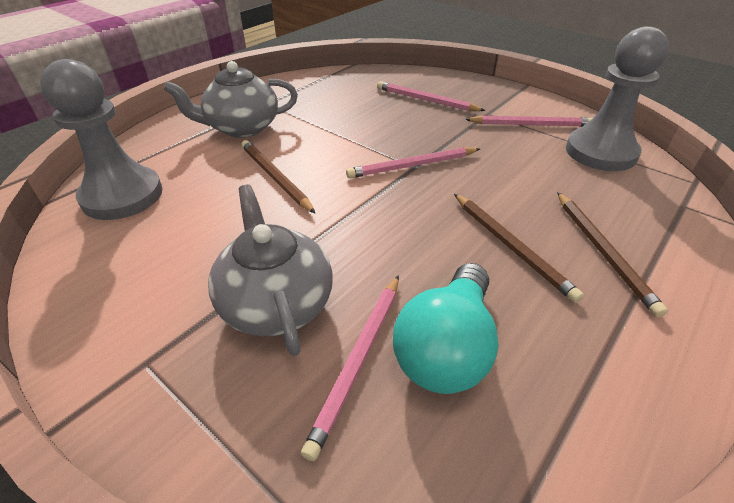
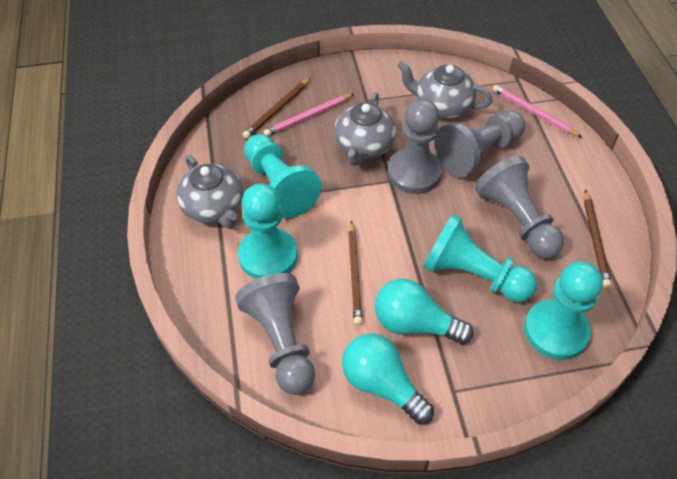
grey pawn: [40,59,162,220] [566,26,669,171] = 2 -> [235,273,315,395] [388,99,442,194] [435,111,525,178] [475,156,564,259] = 4
grey teapot: [163,61,298,138] [208,185,333,356] = 2 -> [176,154,244,229] [334,92,396,166] [397,61,493,119] = 3
pink pencil: [301,275,399,461] [346,147,480,178] [377,81,486,111] [465,115,593,127] = 4 -> [263,94,354,136] [493,85,582,138] = 2
turquoise light bulb: [393,263,499,394] = 1 -> [342,333,434,424] [375,279,473,344] = 2
turquoise pawn: none = 0 -> [238,184,298,279] [244,134,322,218] [423,214,537,302] [524,262,603,360] = 4

